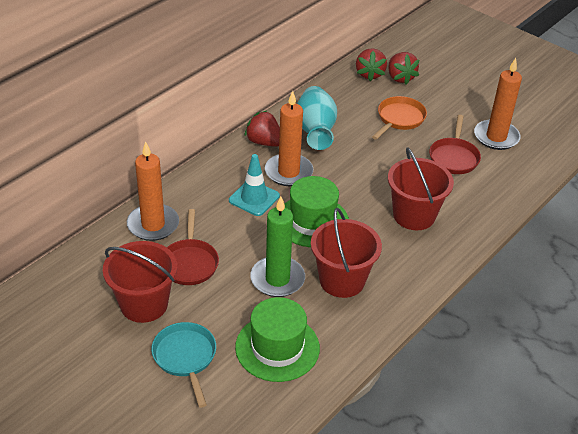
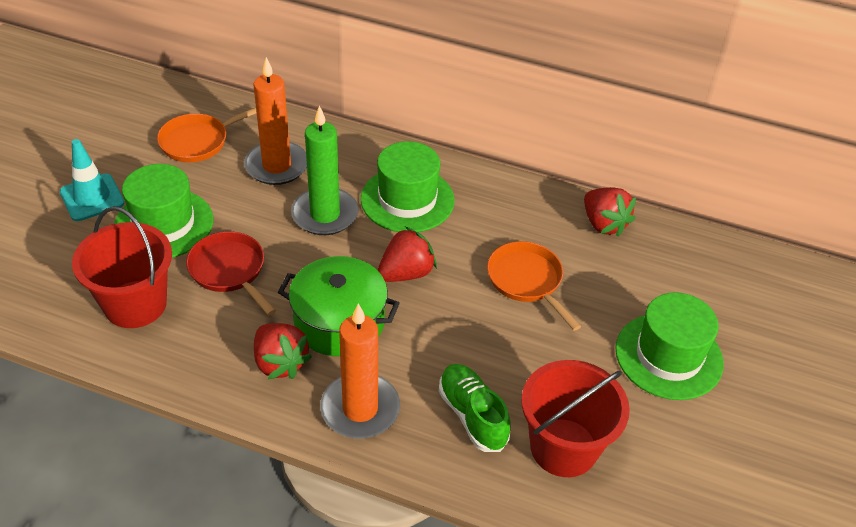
green hat: [235,297,320,382] [284,176,349,247] = 2 -> [114,164,213,258] [361,141,455,232] [616,292,724,400] = 3
green pot: none = 0 -> [278,256,400,356] = 1
green shoe: none = 0 -> [439,364,511,452] = 1
orange candle: [127,141,179,241] [265,91,313,186] [474,58,522,150] = 3 -> [244,57,307,185] [320,303,400,439] = 2
orange pan: [372,96,427,140] = 1 -> [157,107,257,162] [487,241,581,331] = 2
red bucket: [103,241,177,323] [311,208,382,298] [388,147,454,230] = 3 -> [72,206,172,328] [521,360,630,477] = 2
red pan: [167,209,219,285] [429,115,481,174] = 2 -> [186,231,276,316] = 1
turquoise pan: [151,322,216,408] = 1 -> none = 0
turquoise vase: [297,86,337,150] = 1 -> none = 0

